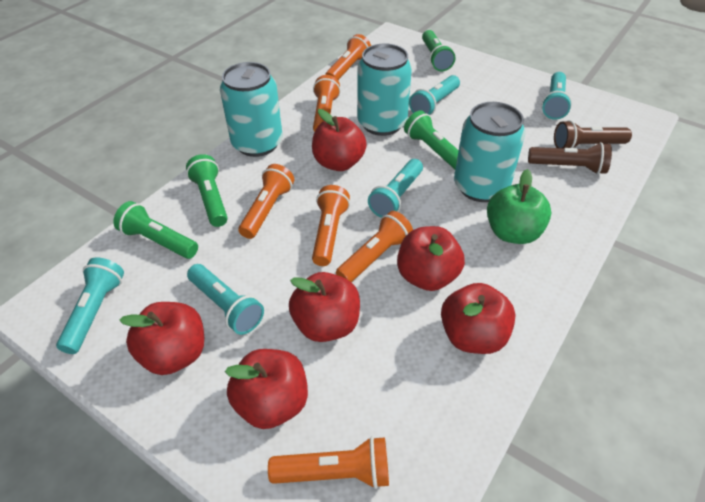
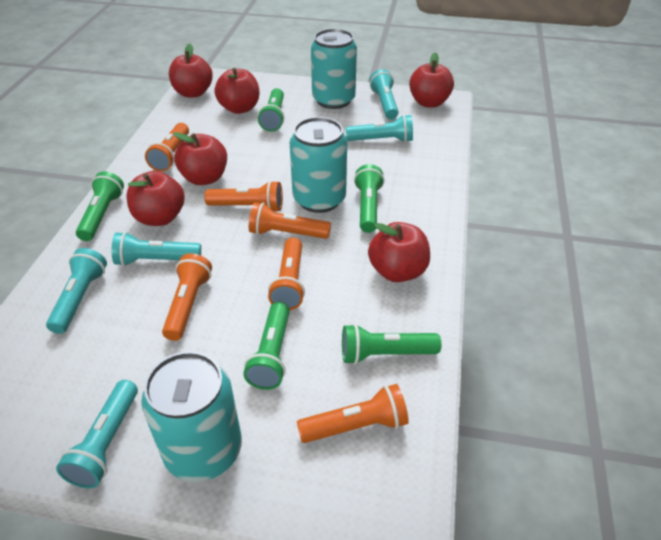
brown flashlight: [528,142,612,174] [554,120,632,148] = 2 -> none = 0
green apple: [487,169,551,244] = 1 -> none = 0
green flashlight: [113,201,198,259] [186,154,228,227] [404,110,459,169] [422,30,455,71] = 4 -> [76,171,124,241] [243,301,290,390] [258,88,284,132] [342,324,441,365] [354,164,385,233] = 5

